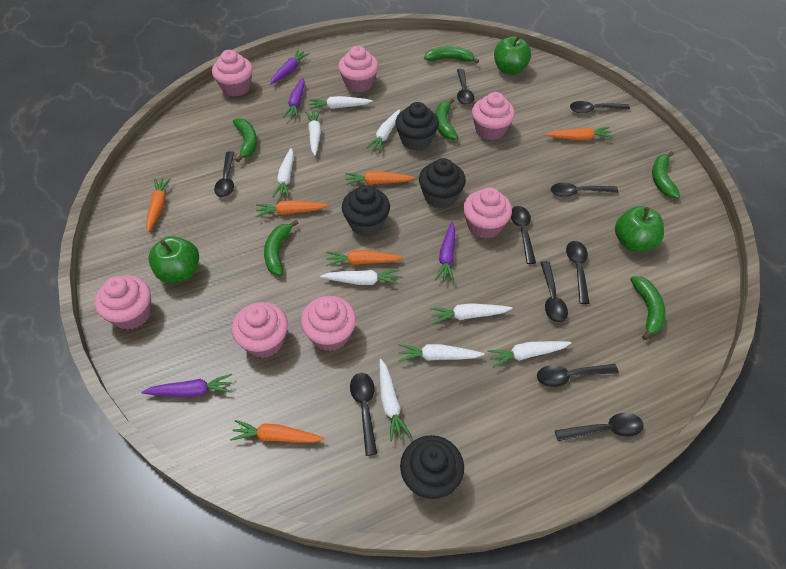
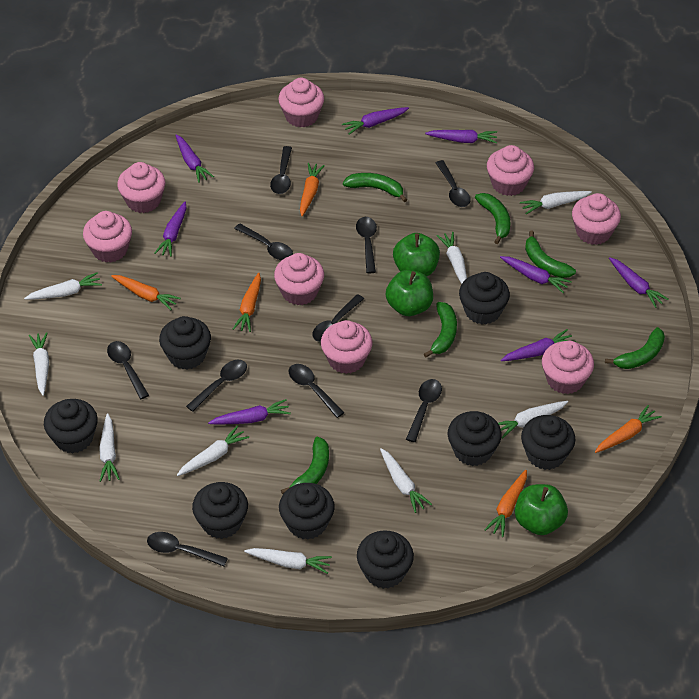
black cupcake: [342,185,390,236] [395,102,439,151] [400,435,464,500] [419,158,466,209] = 4 -> [44,399,98,453] [159,316,211,370] [192,482,248,539] [279,483,335,539] [357,530,414,589] [448,411,502,466] [459,272,510,325] [521,415,576,470] = 8
orange carrot: [146,178,171,232] [230,420,324,443] [256,200,329,217] [326,250,404,266] [345,171,415,185] [546,127,613,140] = 6 -> [111,275,181,310] [233,273,261,332] [300,163,325,216] [484,470,527,537] [595,405,662,453] = 5
pink cupcake: [95,275,151,330] [212,50,253,97] [232,302,288,358] [301,296,356,351] [338,46,378,93] [463,187,512,239] [472,92,515,140] = 7 -> [83,211,132,263] [117,162,165,213] [274,253,324,305] [278,78,324,127] [321,320,372,374] [487,145,534,196] [542,341,594,394] [572,193,621,245] = 8
purple carrot: [141,374,232,397] [270,50,310,85] [283,77,305,119] [435,222,455,282] = 4 -> [154,202,186,257] [176,134,214,183] [208,399,291,425] [342,107,409,135] [425,130,497,143] [500,256,572,293] [501,329,576,361] [609,257,669,308] = 8

